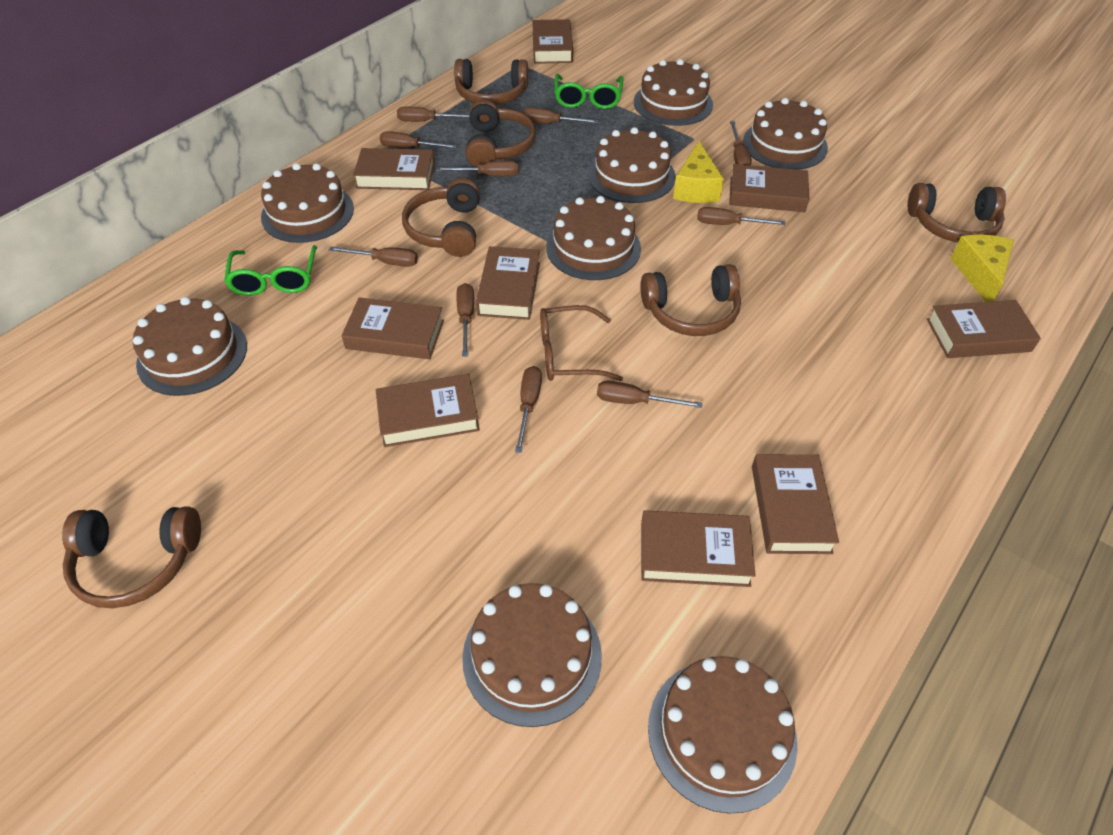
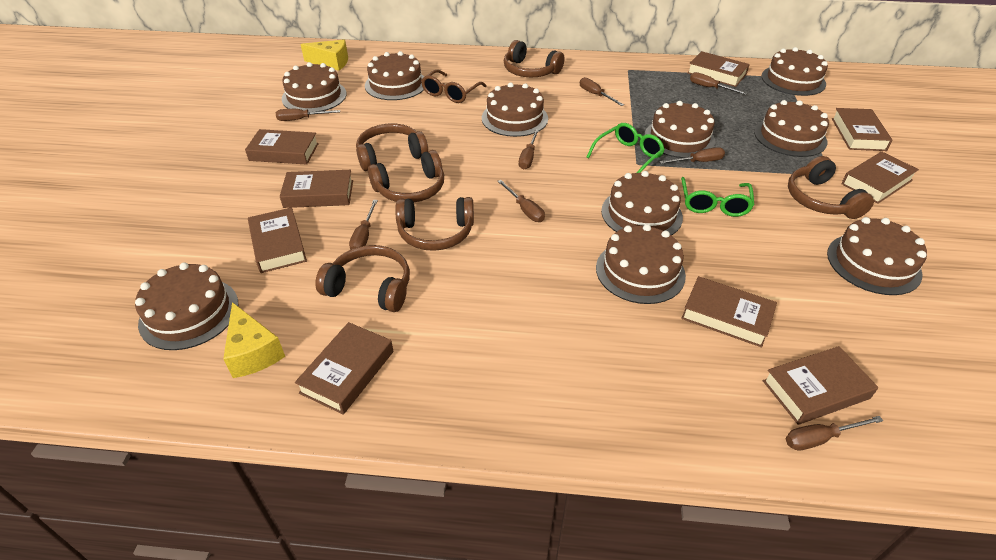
brown cake: [133,297,247,396] [261,163,354,243] [462,583,602,727] [546,196,641,280] [588,127,676,203] [634,59,713,126] [648,656,797,814] [743,98,828,170] = 8 -> [135,263,238,350] [282,62,347,112] [365,51,424,100] [482,83,548,137] [596,224,686,304] [601,171,683,235] [645,101,715,158] [754,100,829,157] [762,47,828,96] [827,217,927,295] = 10
brown screwdriver: [329,247,418,267] [380,131,458,148] [397,107,470,122] [437,160,519,176] [456,283,474,357] [515,366,542,453] [523,108,599,124] [597,381,703,408] [697,207,786,225] [730,121,752,165] = 10 -> [276,109,340,121] [349,200,378,250] [497,180,545,222] [519,129,539,169] [580,77,624,106] [659,147,725,164] [690,72,747,95] [786,416,883,450] = 8

